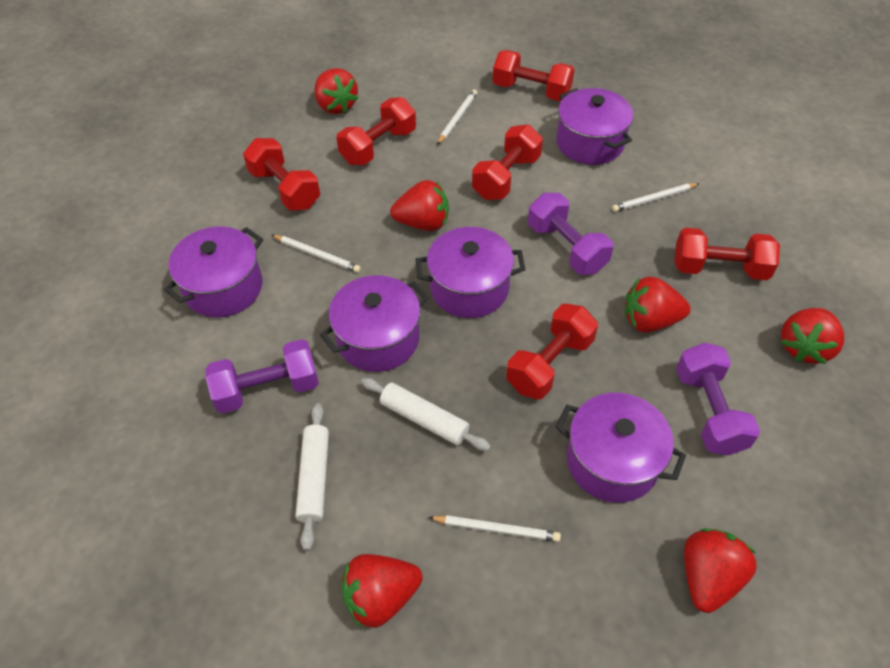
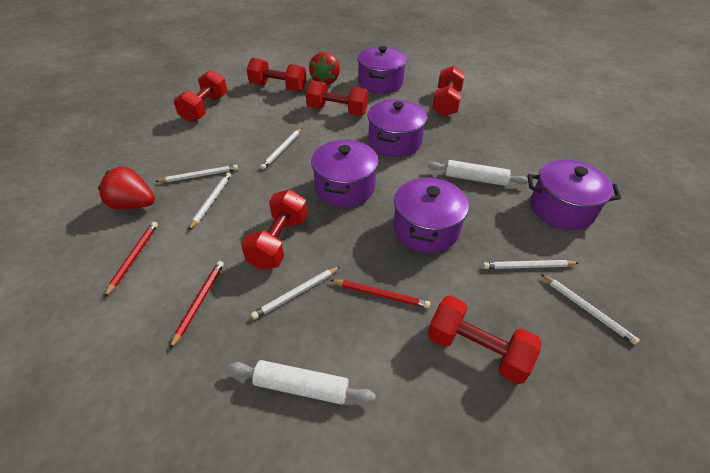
purple dumbbell: [206,339,319,413] [528,193,614,275] [676,343,760,455] = 3 -> none = 0
red pencil: none = 0 -> [104,222,158,297] [170,261,224,349] [331,279,430,308] = 3
red strawberry: [314,68,358,114] [341,554,422,628] [390,180,449,231] [625,276,691,333] [684,528,757,613] [780,308,844,364] = 6 -> [98,167,155,209] [309,52,340,85] = 2
white pencil: [272,235,361,272] [428,515,561,542] [437,90,477,145] [612,183,700,212] = 4 -> [155,165,238,182] [188,172,231,231] [251,266,341,319] [260,128,302,170] [483,260,578,269] [541,274,640,345] = 6

